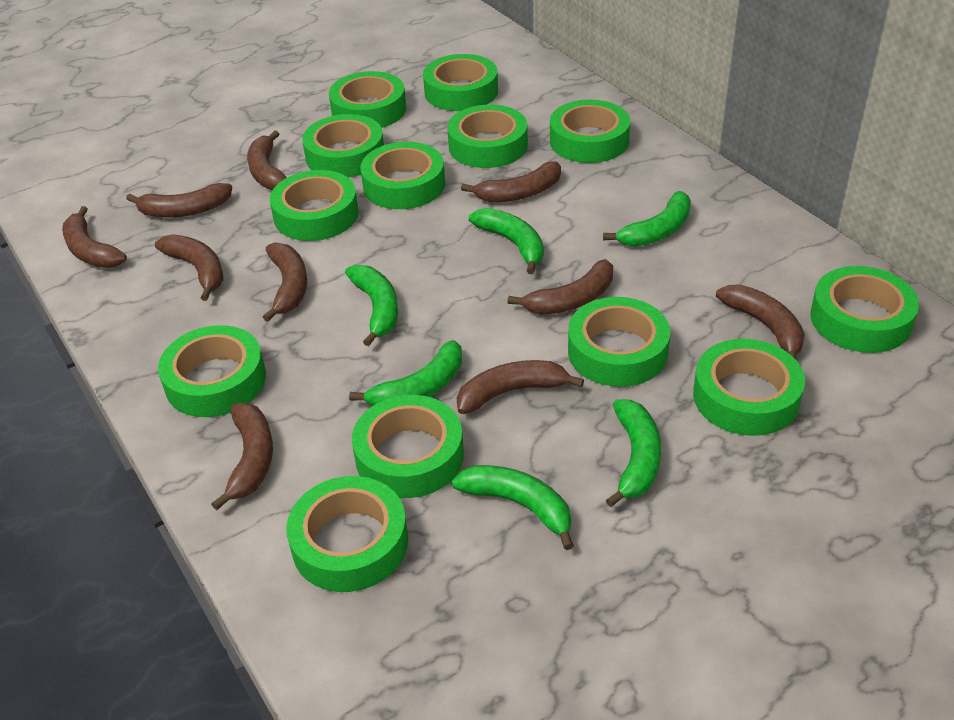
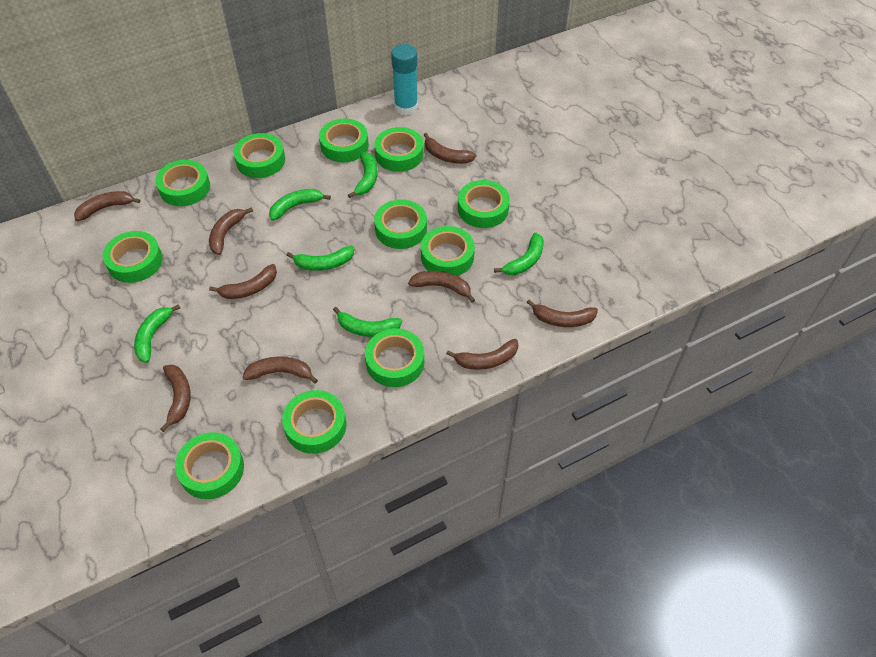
brown banana: [62,206,127,268] [126,183,232,218] [155,234,224,301] [211,403,273,510] [247,131,287,190] [263,242,307,322] [457,360,584,414] [461,161,561,202] [507,259,613,315] [716,284,805,359] = 10 -> [74,191,141,221] [160,364,191,432] [209,207,253,255] [209,264,277,299] [243,356,318,384] [408,271,475,303] [424,133,477,164] [446,339,518,370] [527,299,598,327] = 9
green tape: [158,325,266,417] [270,170,359,241] [286,476,408,592] [302,114,384,177] [329,71,406,128] [352,395,464,498] [360,142,445,209] [423,54,498,111] [447,105,528,168] [550,100,630,163] [568,297,670,387] [693,339,805,436] [810,266,919,353] = 13 -> [103,231,163,283] [156,160,210,206] [175,432,244,499] [233,133,285,178] [282,390,347,454] [319,118,369,163] [365,328,424,387] [374,127,424,172] [374,200,427,249] [421,226,475,276] [458,180,510,228] = 11
turquoise glue stick: none = 0 -> [391,44,418,115] = 1

